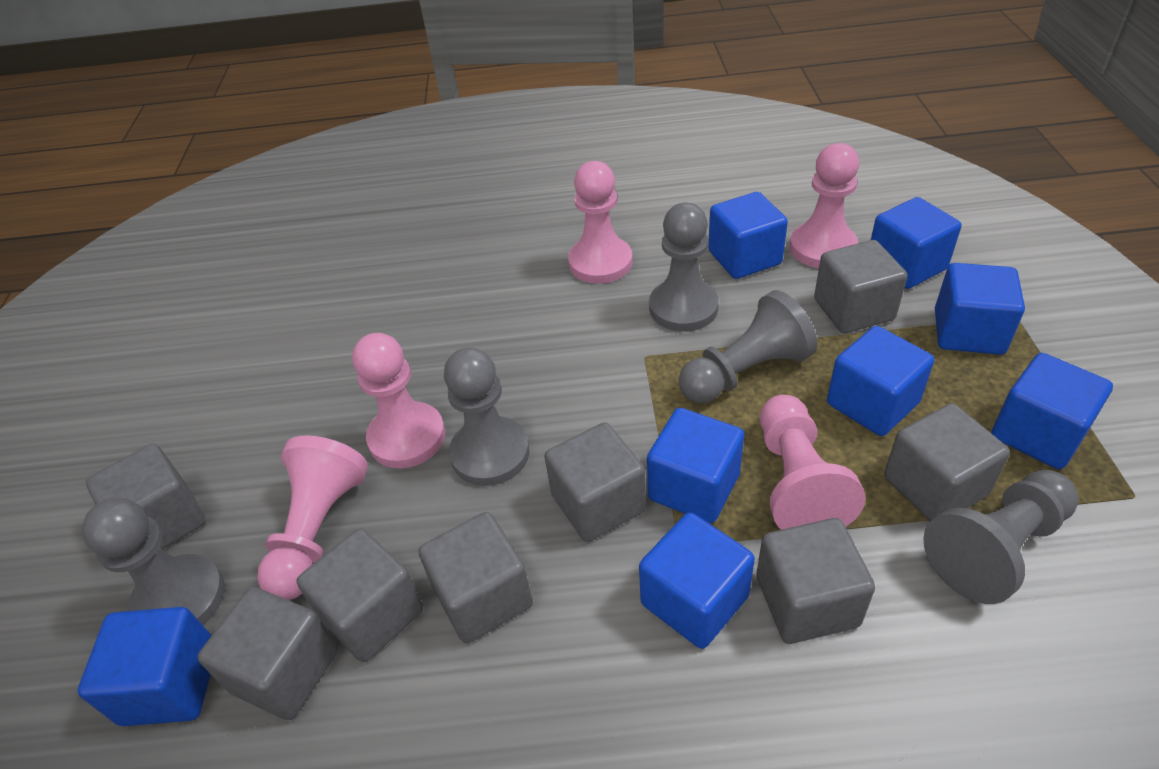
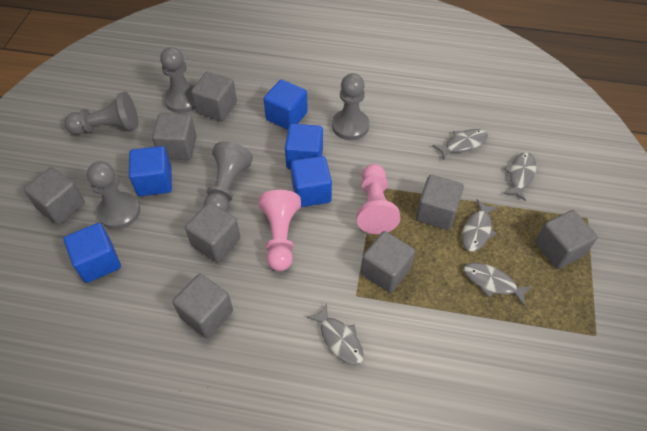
blue cube: [78,607,212,726] [639,512,755,649] [647,408,744,523] [708,192,788,279] [827,326,934,436] [871,197,961,289] [935,263,1025,355] [992,353,1113,469] = 8 -> [63,223,121,283] [129,146,172,196] [263,79,308,130] [285,123,323,170] [291,156,332,207] = 5
grey fish: none = 0 -> [306,304,364,365] [432,129,488,160] [462,199,498,252] [464,263,532,306] [504,152,536,201] = 5
pink pawn: [257,435,368,600] [352,333,445,468] [568,161,633,284] [760,395,866,530] [790,143,859,268] = 5 -> [258,190,301,271] [357,164,400,234] = 2

